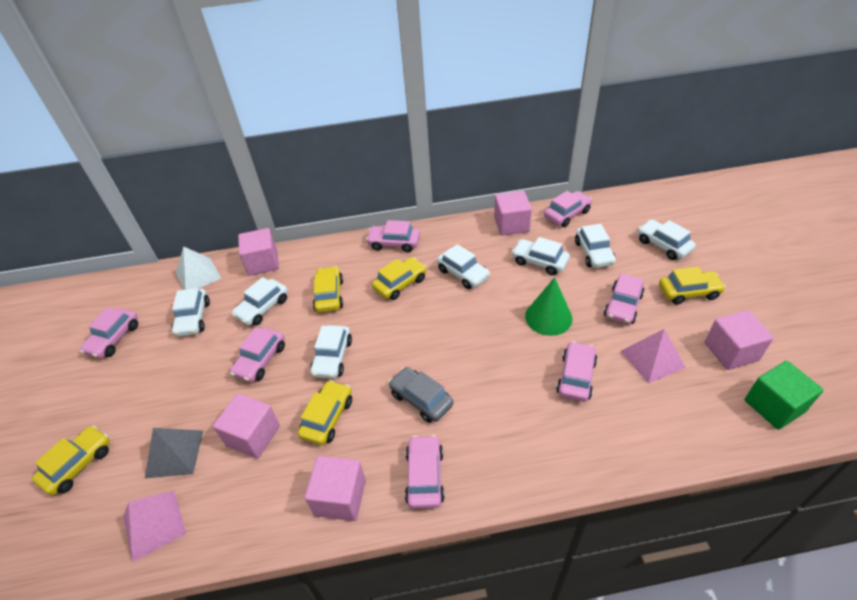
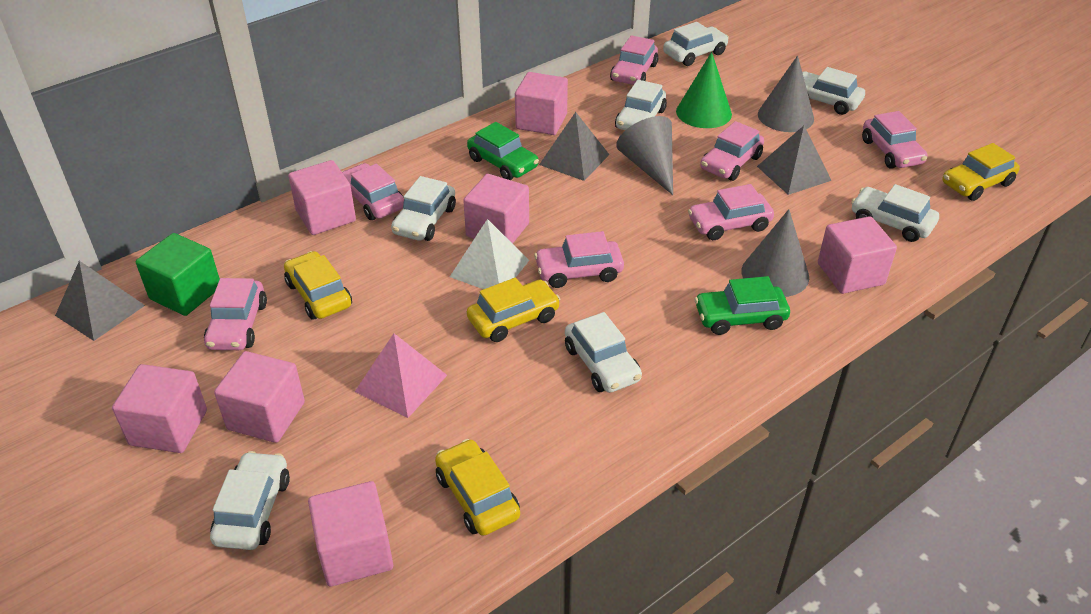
green car: none = 0 -> [467,122,539,180] [694,276,790,335] = 2
grey car: [389,367,454,423] = 1 -> none = 0
grey cone: none = 0 -> [616,116,673,195] [741,209,809,297] [758,55,814,132] = 3
grey pyramid: [145,428,203,478] = 1 -> [55,261,145,341] [539,112,610,181] [757,126,832,195] = 3
pink cube: [213,394,280,459] [238,228,279,276] [305,456,366,521] [494,191,532,236] [705,310,774,370] = 5 -> [112,364,207,453] [214,351,305,443] [288,160,356,235] [308,481,393,587] [463,174,529,244] [515,72,568,135] [818,216,897,294] = 7
pink pyramid: [123,490,186,562] [621,329,686,384] = 2 -> [355,333,447,418] = 1
yellow car: [32,426,110,495] [298,380,352,445] [313,266,343,313] [372,257,427,300] [659,267,726,305] = 5 -> [284,251,352,320] [435,439,520,536] [467,278,561,342] [942,143,1020,201] = 4

